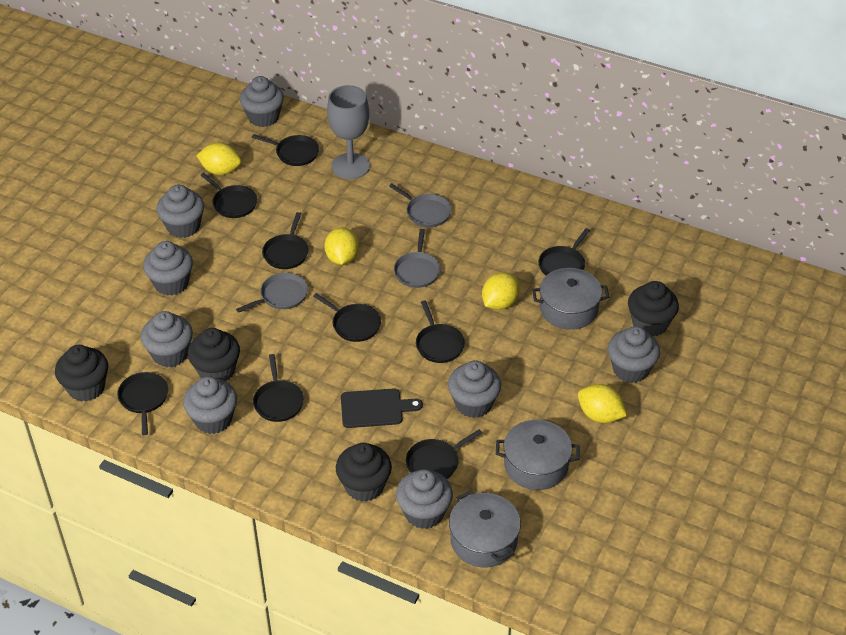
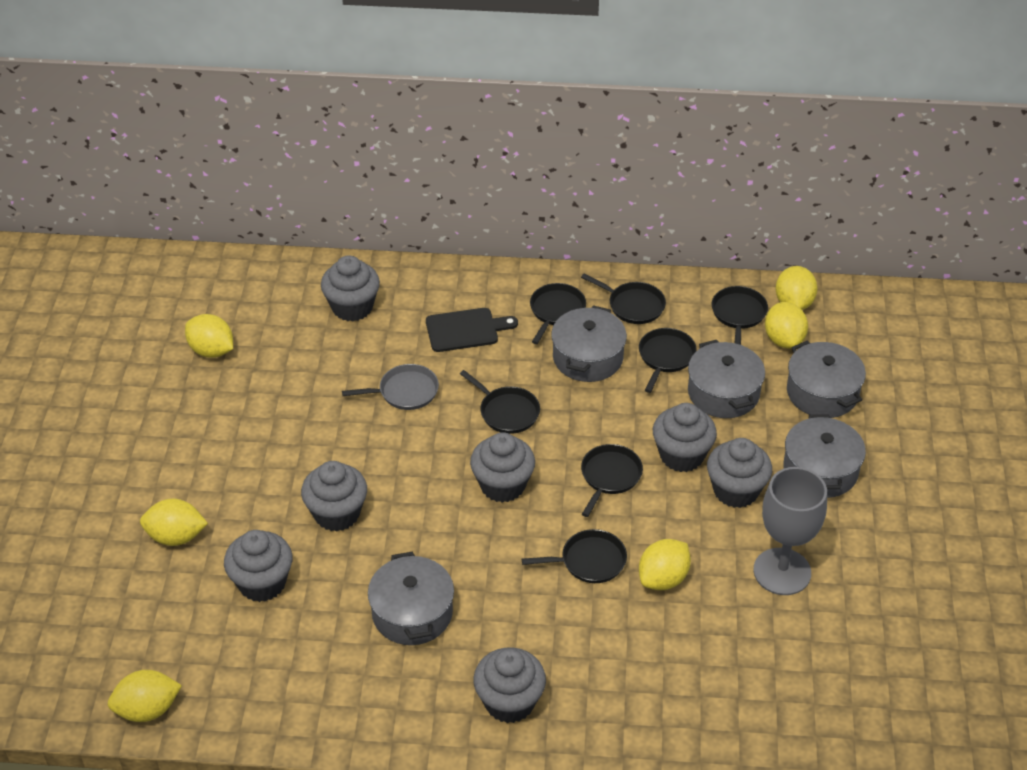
black cupcake: [55,345,108,402] [188,328,240,381] [336,443,392,502] [628,281,679,337] = 4 -> none = 0
black pan: [117,372,168,435] [200,173,257,218] [252,134,319,166] [253,354,304,422] [262,212,309,269] [313,293,381,342] [406,429,482,479] [416,300,465,363] [538,228,590,276] = 9 -> [460,370,540,434] [522,529,627,583] [530,283,586,344] [581,274,666,324] [581,444,643,517] [639,328,697,393] [712,286,768,345] = 7
grey cupcake: [141,311,193,368] [143,241,193,296] [156,185,204,238] [183,376,237,434] [240,76,284,127] [396,469,453,529] [448,360,501,418] [608,326,660,383] = 8 -> [224,530,293,602] [301,461,367,531] [321,255,380,321] [470,432,535,503] [473,647,546,723] [653,403,717,472] [707,438,772,508] = 7
grey pan: [236,273,308,313] [389,183,452,227] [394,229,441,288] = 3 -> [342,364,439,410] = 1
grey pot: [449,490,521,568] [496,420,580,490] [532,268,609,330] = 3 -> [368,551,454,645] [551,305,627,382] [688,340,765,418] [783,414,866,498] [787,341,866,418] = 5
yellow lemon: [196,143,241,175] [324,227,359,265] [482,272,519,310] [578,384,627,423] = 4 -> [107,670,182,722] [140,499,208,546] [185,314,233,358] [639,539,691,590] [765,302,808,348] [775,266,818,310] = 6

